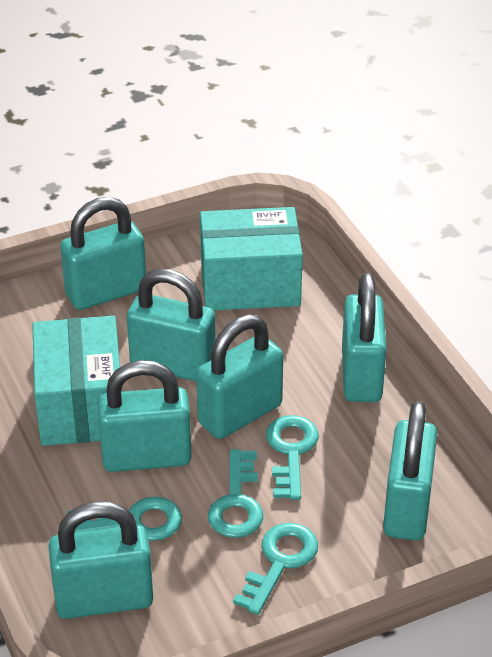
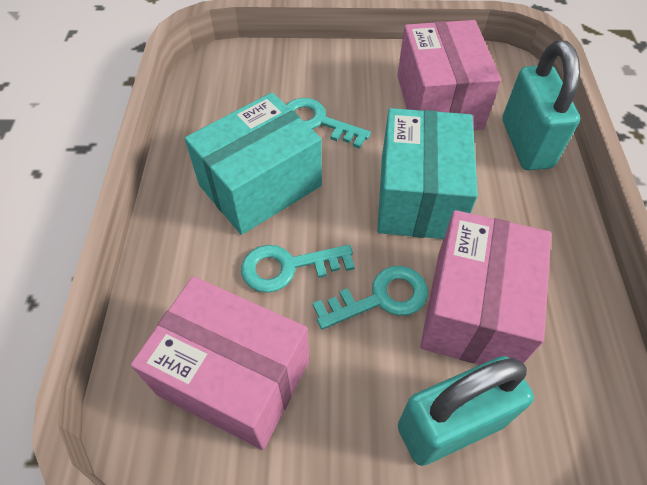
pink box: none = 0 -> [131,276,309,450] [397,20,501,130] [420,210,551,365] = 3
turquoise key: [66,496,182,541] [208,449,263,538] [233,523,318,615] [266,415,319,500] = 4 -> [241,245,355,293] [286,98,371,149] [313,266,428,330] = 3
turquoise padlock: [48,501,153,619] [60,197,146,310] [98,360,192,472] [127,269,216,381] [196,315,283,439] [342,273,387,402] [383,401,437,541] = 7 -> [398,356,534,466] [503,40,580,170] = 2

